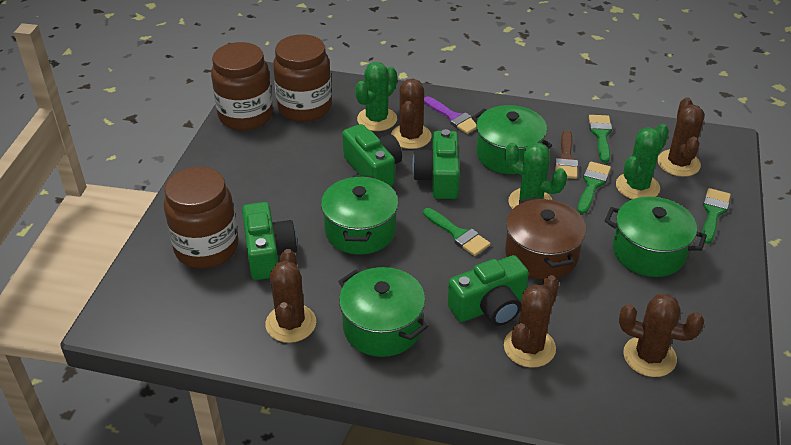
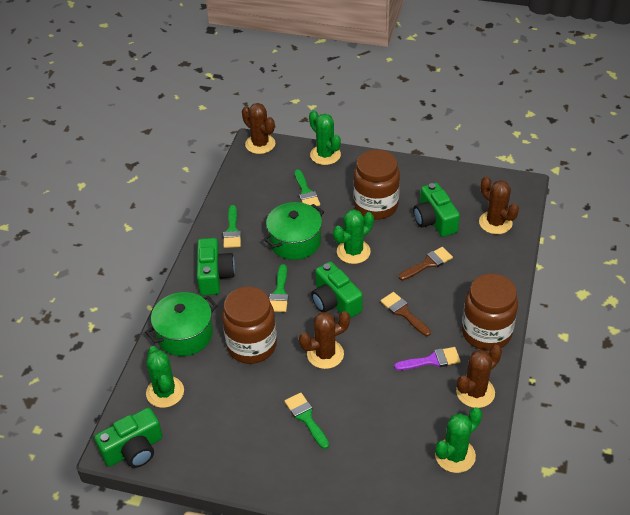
brown brush: [555,130,578,179] = 1 -> [380,292,431,336] [399,247,453,280] = 2
brown cactus: [265,249,316,343] [391,79,432,149] [504,275,559,368] [619,294,704,377] [657,98,705,177] = 5 -> [242,103,275,154] [299,311,350,369] [456,345,502,408] [479,176,519,234] = 4
brown pot: [505,197,586,280] = 1 -> none = 0
green cactus: [355,62,397,131] [505,143,567,209] [616,124,669,199] = 3 -> [146,346,184,408] [309,110,341,165] [333,209,374,264] [435,407,482,473] = 4
green pot: [321,175,398,255] [338,267,428,357] [472,105,552,174] [605,196,707,277] = 4 -> [145,292,218,356] [264,202,324,260] = 2

